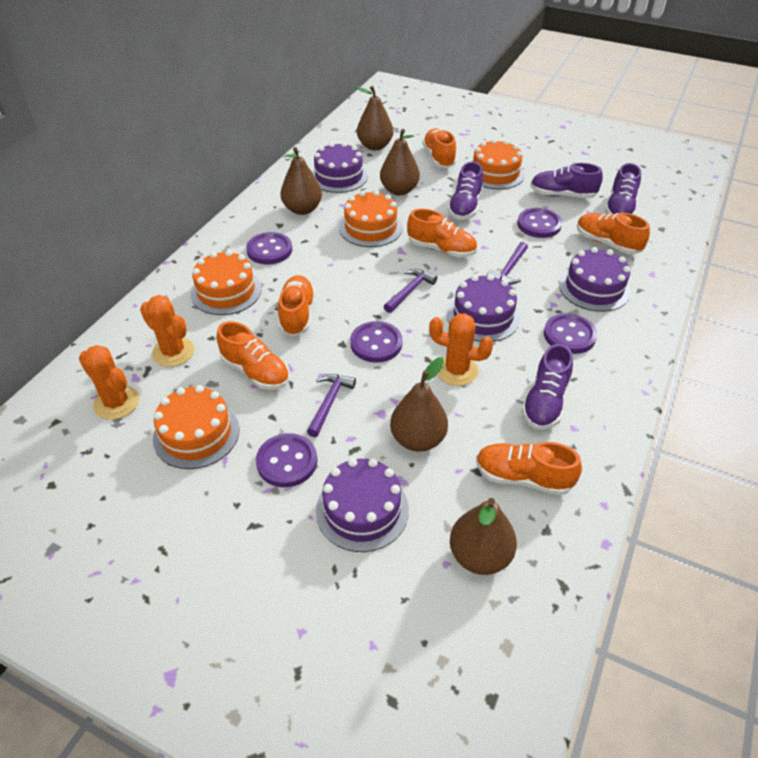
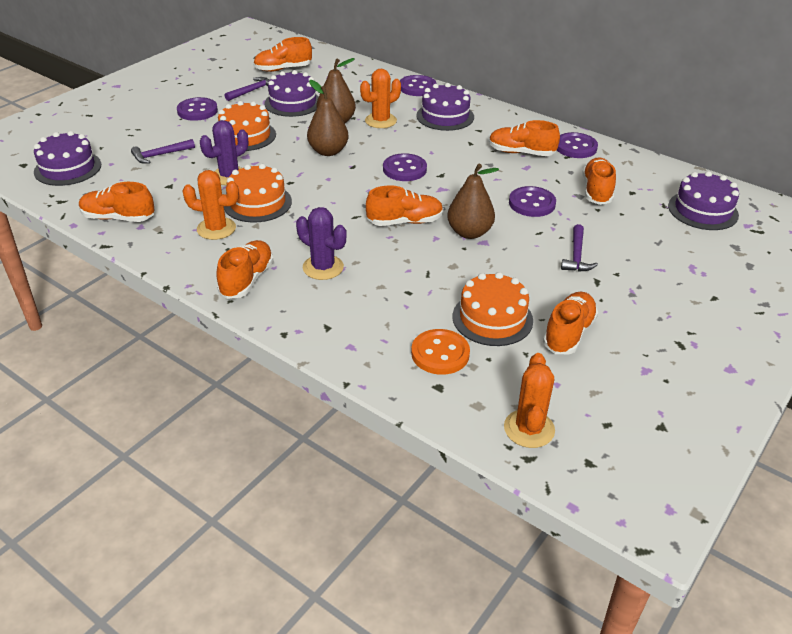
brown pear: [280,147,322,215] [356,86,393,150] [380,129,420,196] [390,357,448,452] [450,498,517,575] = 5 -> [307,80,348,156] [316,58,356,123] [447,164,499,239] = 3
orange button: none = 0 -> [411,329,470,375] = 1
orange cake: [153,385,239,469] [191,250,262,315] [339,190,403,247] [473,139,525,189] = 4 -> [218,101,276,151] [224,164,292,223] [453,272,533,346] = 3
orange shoe: [216,321,290,390] [278,275,315,337] [407,209,477,257] [422,128,457,168] [476,442,582,495] [577,213,650,254] = 6 -> [79,182,155,222] [216,240,274,299] [253,37,312,72] [366,185,443,226] [489,120,560,156] [543,292,598,354] [582,158,616,205] = 7
purple cactus: none = 0 -> [200,120,248,185] [296,207,347,280] = 2
purple shoe: [448,162,483,220] [521,344,573,430] [530,163,603,198] [605,163,641,215] = 4 -> none = 0

